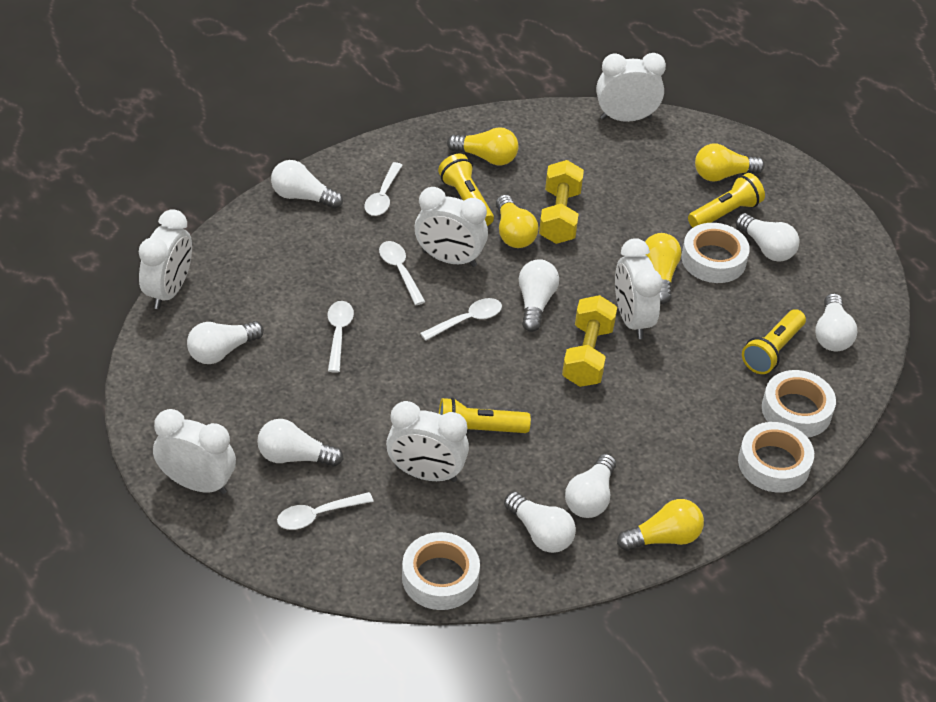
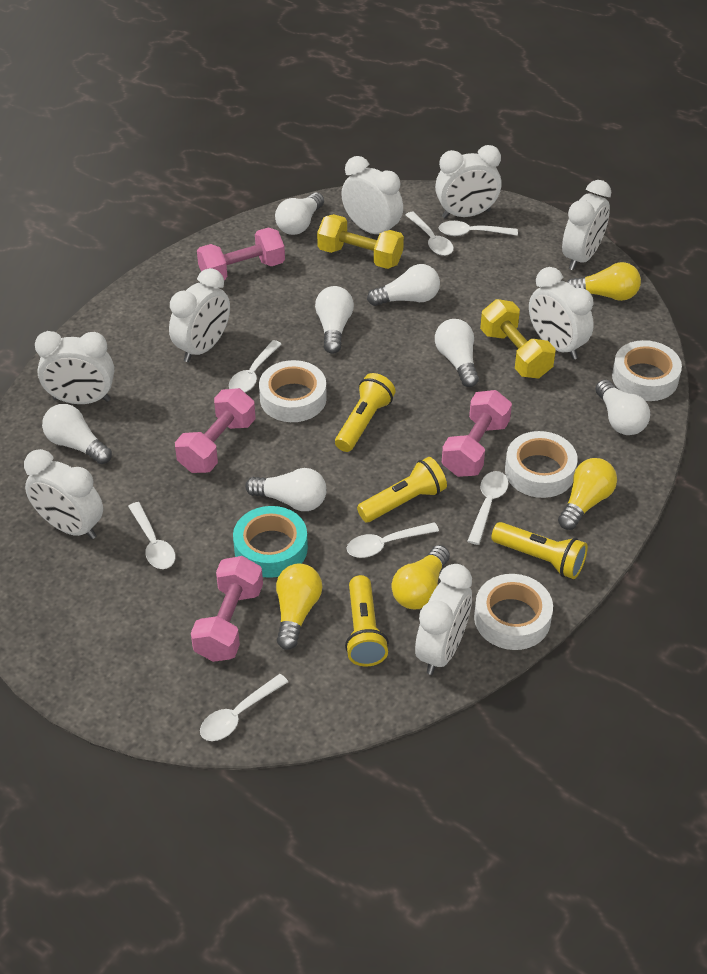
pink dumbbell: none = 0 -> [175,388,256,473] [191,556,263,662] [197,227,285,280] [442,390,512,477] = 4
turquoise tape: none = 0 -> [233,506,308,578] = 1
white clock: [139,209,192,309] [153,409,236,494] [386,401,469,482] [415,187,488,267] [596,53,666,122] [615,238,662,339] = 6 -> [24,449,103,539] [35,331,114,404] [169,268,230,362] [341,156,403,234] [415,564,472,675] [435,145,502,218] [529,267,594,360] [562,180,611,270] = 8
white light bulb: [187,321,264,364] [257,419,344,467] [271,160,343,209] [504,492,576,553] [519,259,559,332] [565,454,616,518] [736,213,799,262] [815,293,857,352] = 8 -> [42,404,112,464] [245,468,327,511] [275,192,324,235] [315,286,354,354] [367,264,440,306] [435,319,479,387] [595,379,650,435] = 7
white spoon: [277,492,374,530] [328,301,354,373] [364,162,403,216] [379,241,425,305] [420,298,502,341] = 5 -> [128,502,175,569] [200,674,288,741] [229,340,281,392] [347,522,439,558] [406,212,454,256] [439,221,518,236] [467,471,509,545] = 7
yellow light bulb: [447,127,519,165] [496,195,538,248] [617,499,704,551] [645,233,681,304] [695,144,765,182] = 5 -> [276,564,322,650] [391,545,450,609] [558,458,617,530] [567,262,641,301] = 4

